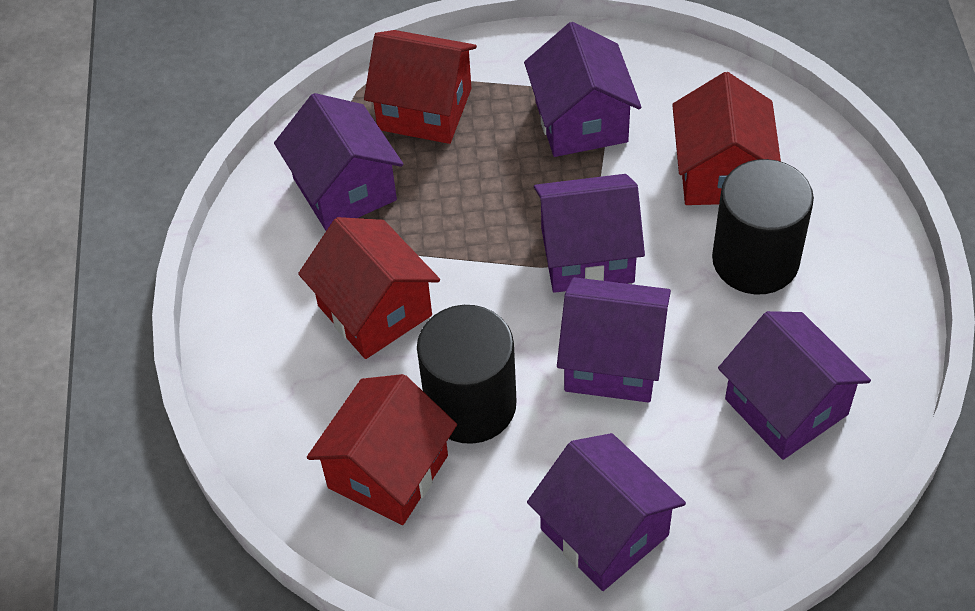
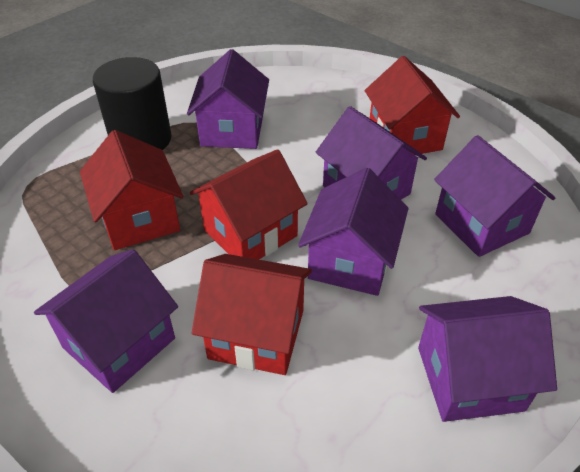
black cylinder: [417,305,517,444] [712,159,814,295] = 2 -> [93,57,172,150] = 1

